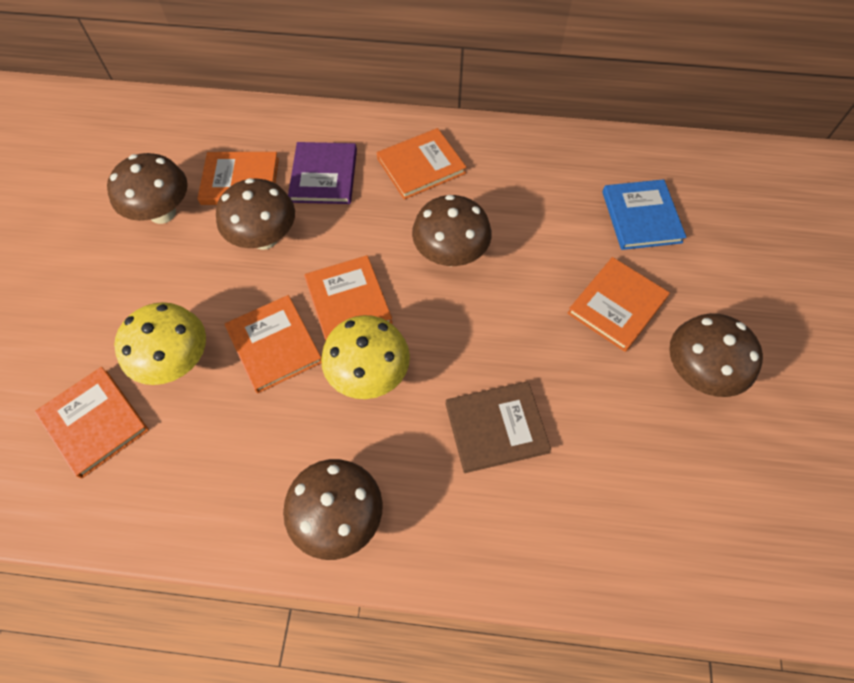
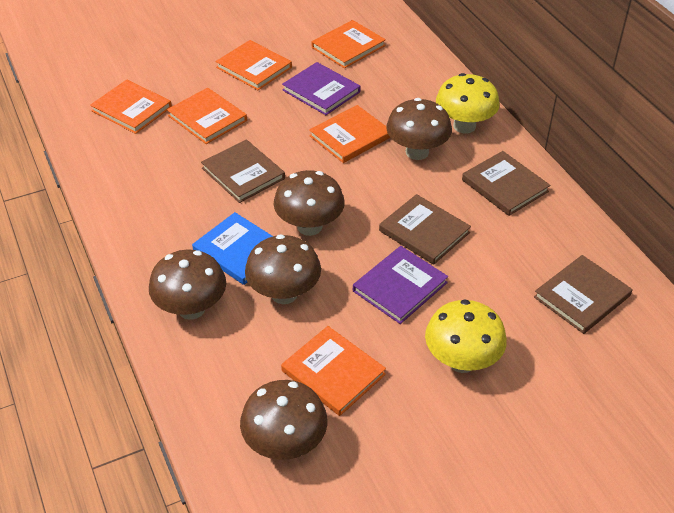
brown book: [446,382,551,473] = 1 -> [201,139,285,203] [379,194,471,265] [462,151,550,216] [534,255,632,334] = 4
purple book: [288,142,357,204] = 1 -> [282,62,360,115] [353,246,448,324] = 2

